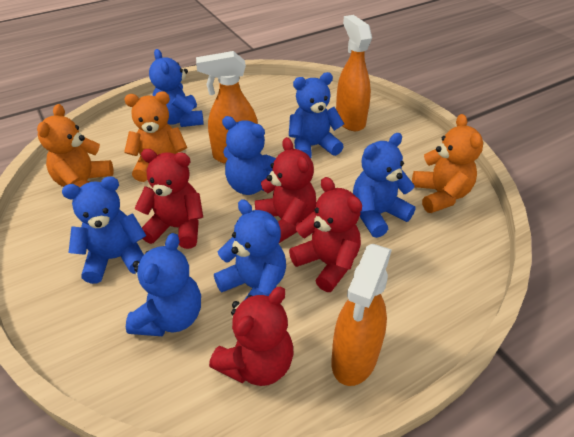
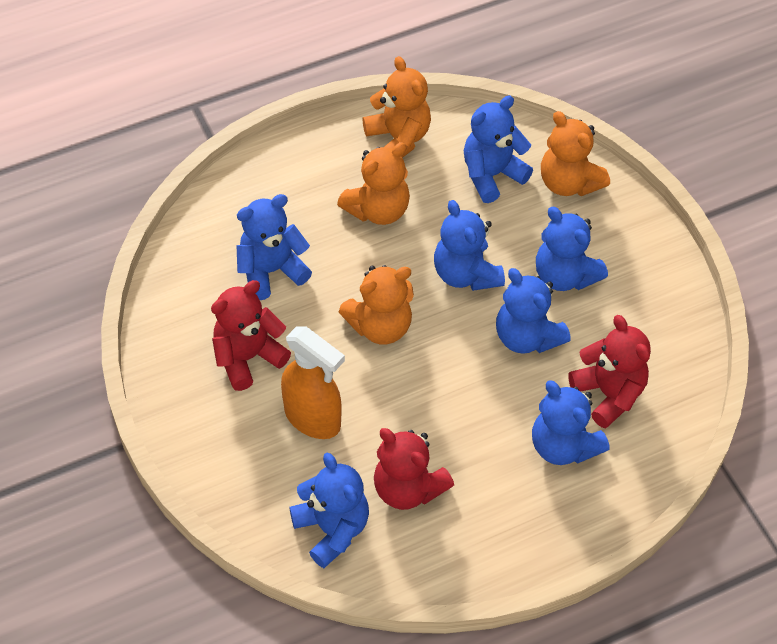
orange spray bottle: [196,51,258,164] [331,244,392,386] [336,15,372,131] = 3 -> [281,326,345,439] = 1
orange teddy bear: [37,104,114,187] [124,92,187,182] [412,114,483,213] = 3 -> [337,142,410,225] [339,265,414,344] [363,56,431,158] [541,111,610,196] = 4
red teddy bear: [135,149,203,249] [209,287,293,386] [255,137,316,243] [289,177,362,292] = 4 -> [211,280,291,391] [374,428,454,510] [568,315,651,429] = 3

